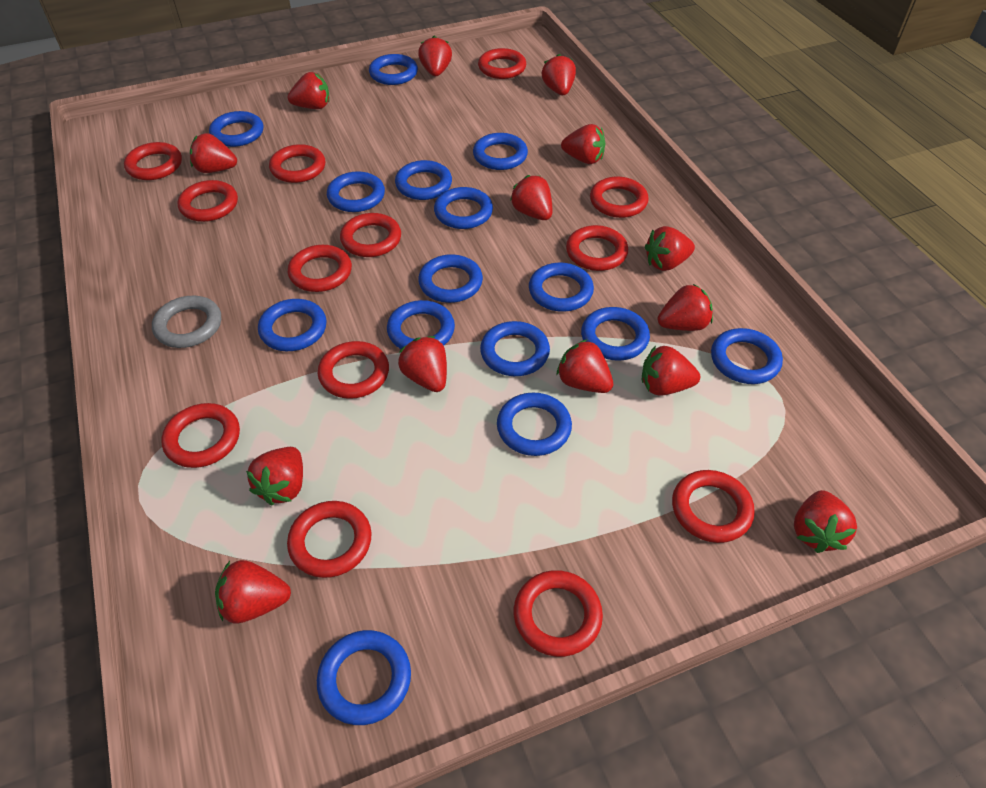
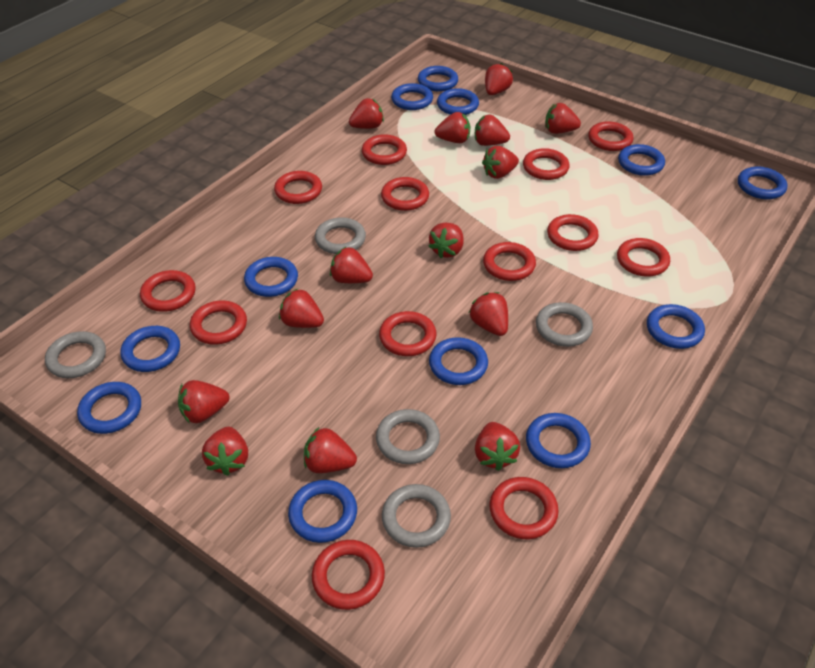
blue ring: [209,111,263,147] [258,299,327,351] [317,630,411,725] [327,171,385,212] [369,54,418,85] [387,300,455,349] [395,160,452,200] [418,254,483,303] [434,187,493,229] [473,133,528,170] [480,321,550,376] [497,393,572,456] [529,263,594,312] [581,307,650,361] [711,328,783,384] = 15 -> [77,382,141,434] [121,326,180,372] [244,257,298,297] [288,480,357,543] [391,83,433,110] [418,66,458,91] [429,337,488,385] [437,88,479,115] [526,413,591,468] [618,144,665,176] [647,304,705,349] [738,167,788,199] = 12
grey ring: [152,296,221,348] = 1 -> [45,331,106,378] [315,217,366,254] [376,409,440,464] [382,484,451,548] [536,302,593,347] = 5

